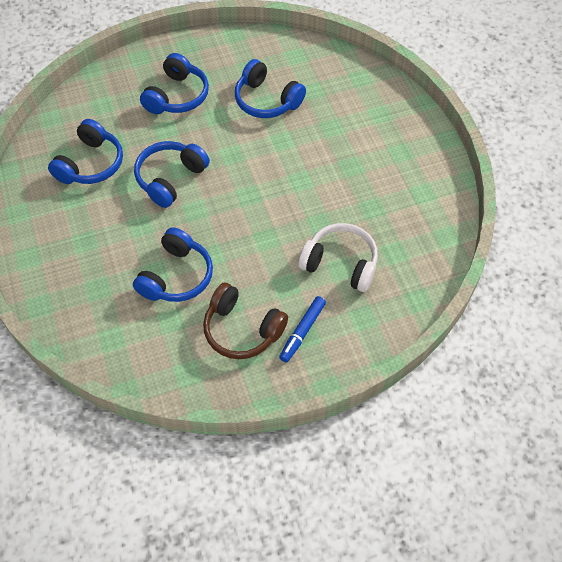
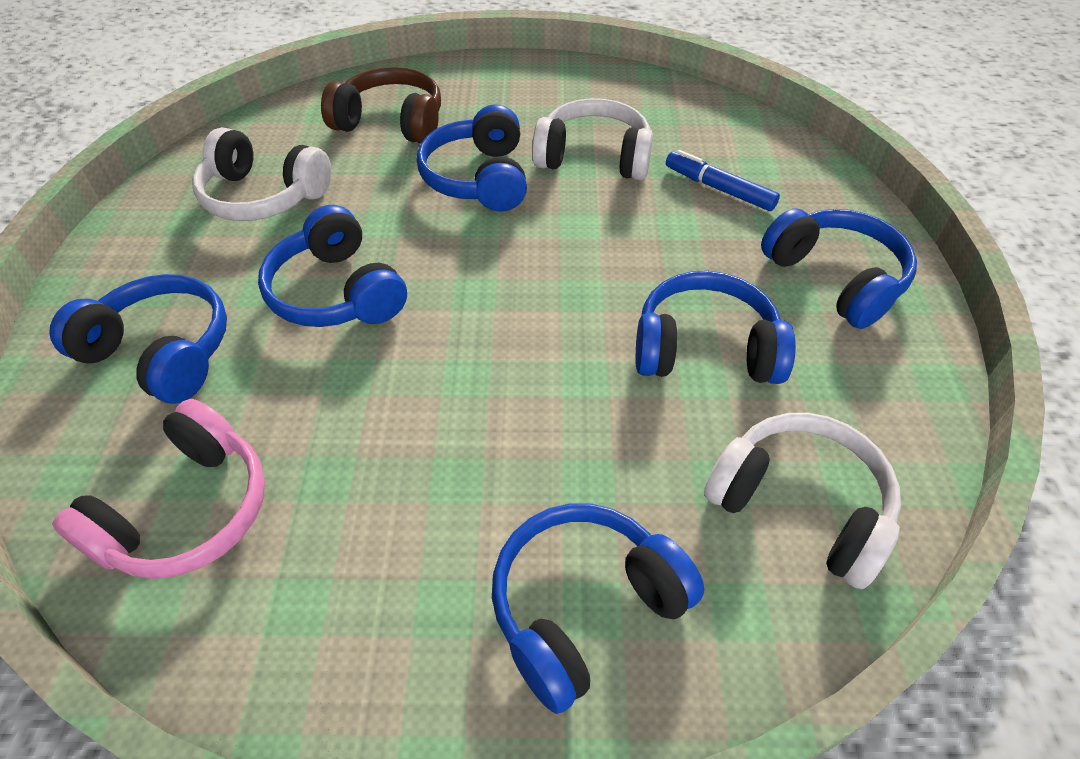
blue headphones: [48,119,123,184] [133,227,213,302] [134,141,210,208] [140,53,209,114] [235,59,306,118] = 5 -> [49,274,227,403] [258,205,407,327] [417,104,527,211] [492,503,704,714] [635,271,796,384] [761,208,917,329] = 6
pink headphones: none = 0 -> [52,399,265,579] = 1
white headphones: [298,223,378,292] = 1 -> [192,127,331,221] [532,98,653,180] [704,413,901,589] = 3

